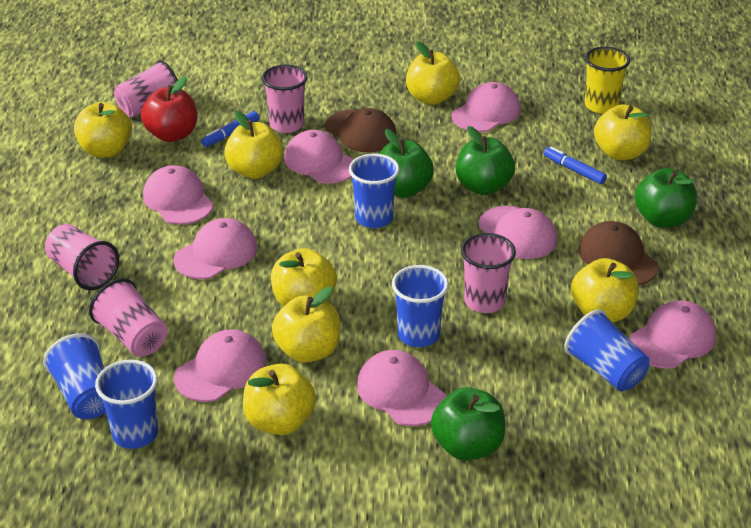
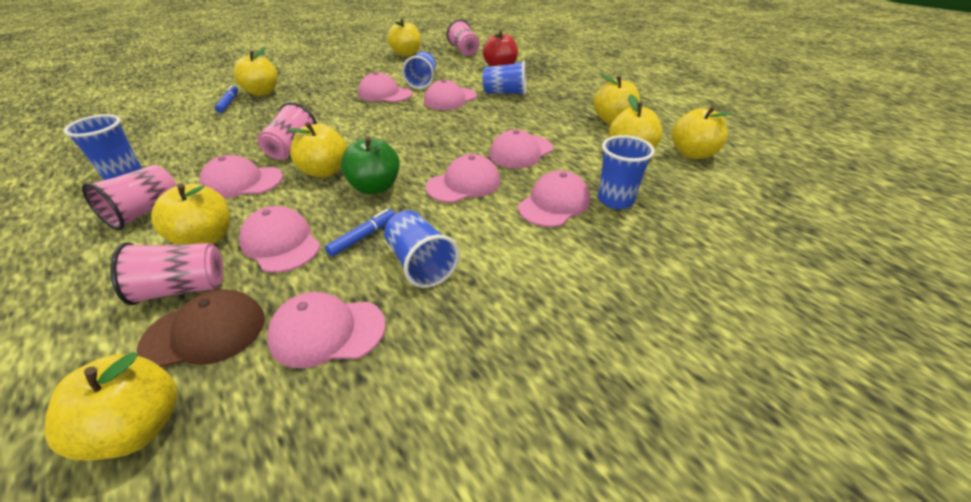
brown cap: [325,108,397,152] [578,221,659,285] = 2 -> [137,289,265,367] = 1
green apple: [379,129,434,198] [431,387,505,461] [456,126,515,195] [635,168,697,228] = 4 -> [341,137,400,194] = 1
pink cup: [45,224,119,290] [89,278,168,357] [114,60,178,118] [261,65,308,133] [461,233,516,313] = 5 -> [82,165,177,230] [110,243,224,305] [257,102,317,160] [447,20,479,56] = 4
yellow cup: [585,47,630,114] = 1 -> none = 0

